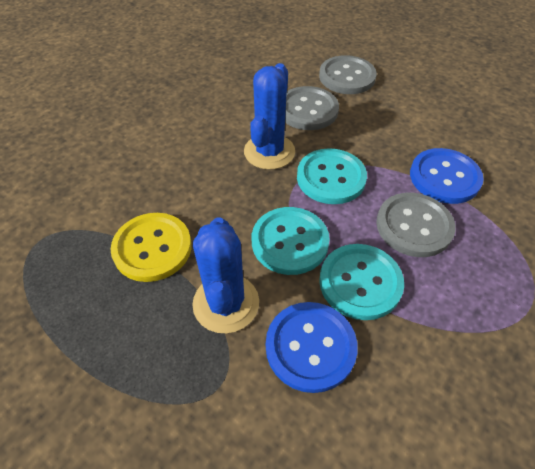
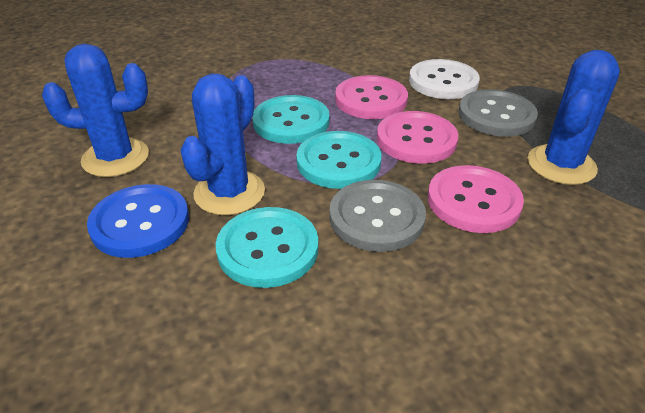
blue button: [266,302,358,393] [410,148,484,204] = 2 -> [87,184,189,258] = 1
blue cactus: [192,217,259,333] [244,63,295,170] = 2 -> [42,44,149,177] [180,74,265,215] [527,50,620,185] = 3
grey button: [285,86,339,130] [319,55,377,94] [376,193,456,257] = 3 -> [329,180,426,252] [459,89,538,137] = 2
pink button: none = 0 -> [335,75,408,119] [377,111,459,164] [428,165,524,233] = 3
white button: none = 0 -> [409,59,480,99] = 1
yellow button: [111,213,192,282] = 1 -> none = 0

